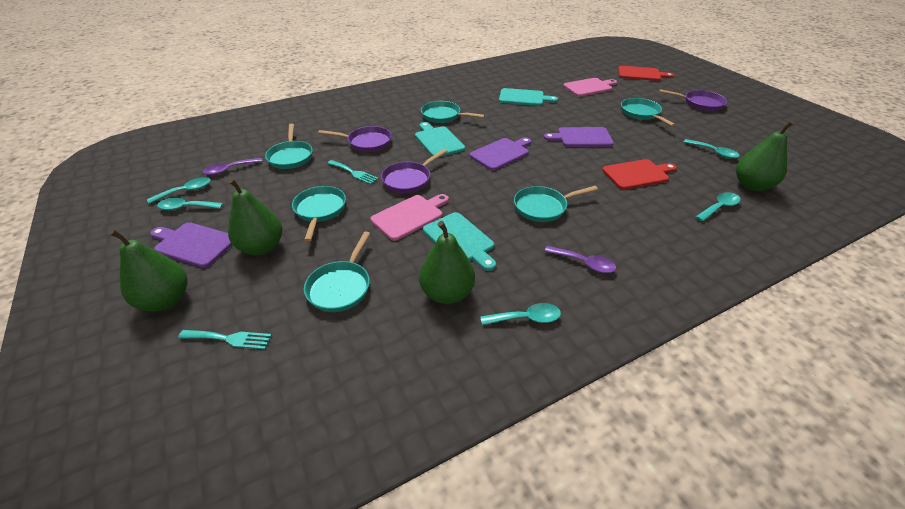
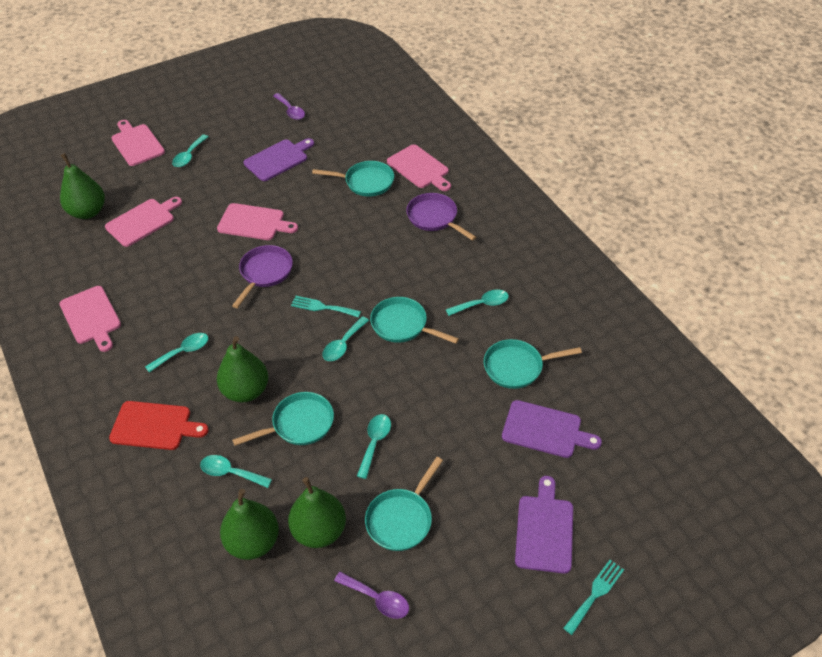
pink cutting board: [371,194,449,241] [563,78,617,97] = 2 -> [59,286,121,352] [105,197,182,247] [111,120,165,166] [217,203,298,240] [387,145,451,191] = 5
purple pan: [318,126,392,152] [381,149,448,193] [659,89,727,111] = 3 -> [232,245,293,308] [406,193,476,241] = 2
red cutting board: [602,159,677,190] [618,66,674,81] = 2 -> [109,401,209,450] = 1
turquoise cutting board: [415,122,465,157] [423,212,496,271] [499,88,558,106] = 3 -> none = 0
turquoise pan: [265,123,313,169] [292,186,346,242] [304,231,370,312] [421,101,485,123] [514,186,598,222] [621,98,676,127] = 6 -> [232,392,334,446] [312,161,394,197] [365,457,443,551] [370,297,459,344] [484,339,582,389] = 5
turquoise spoon: [147,177,211,204] [157,198,223,210] [480,303,561,325] [683,139,740,159] [695,192,741,221] = 5 -> [145,333,208,372] [172,135,208,167] [200,455,272,488] [323,316,369,361] [357,414,391,479] [445,289,509,316] = 6

